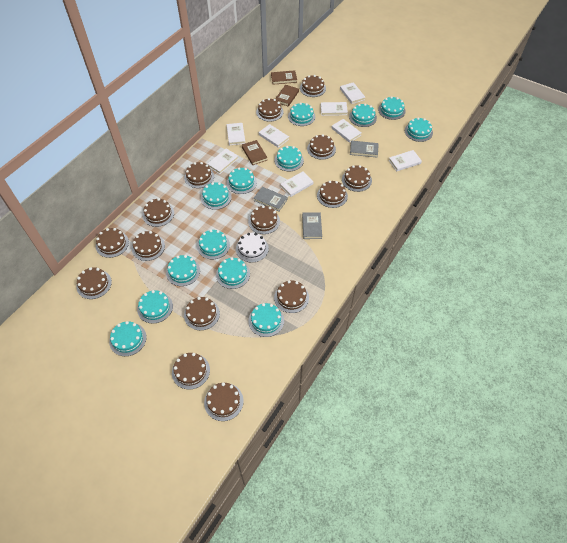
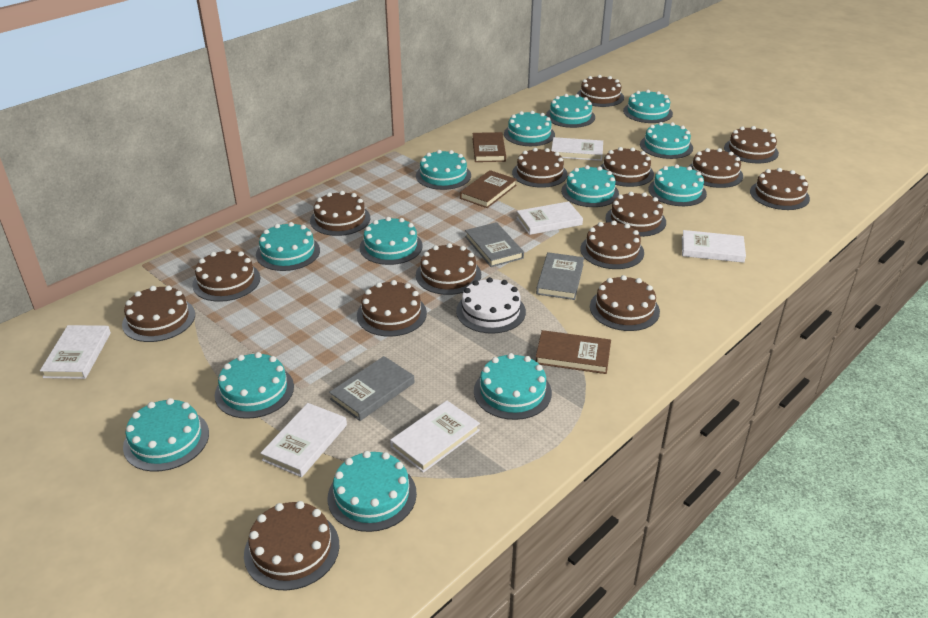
white book: [207,149,239,174] [227,123,245,145] [259,124,289,148] [280,171,314,197] [321,102,348,116] [331,119,361,143] [340,82,365,104] [389,150,422,171] = 8 -> [40,325,111,379] [260,403,347,477] [390,401,480,473] [517,201,583,235] [551,137,603,161] [682,230,746,263] = 6

